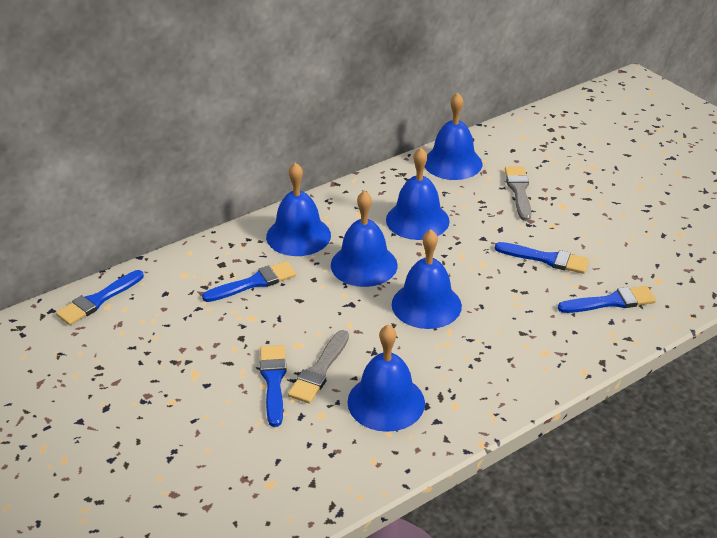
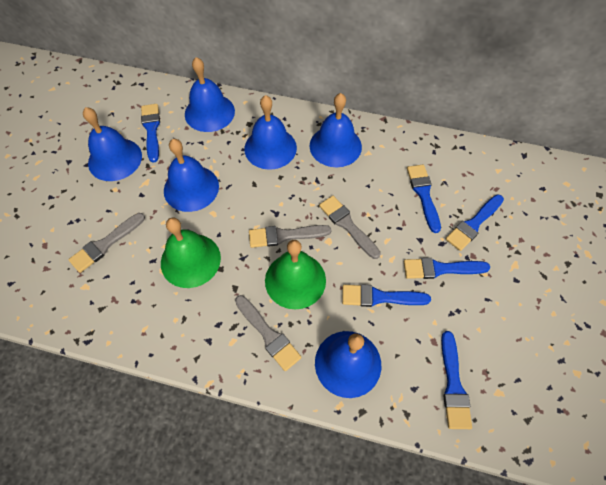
blue brush: [56,270,144,325] [202,261,296,302] [260,345,287,427] [495,242,589,274] [558,286,656,313] = 5 -> [141,104,160,163] [342,284,431,307] [404,258,490,279] [407,165,441,233] [441,331,472,429] [446,195,504,251] = 6
green bell: none = 0 -> [161,218,221,288] [265,240,326,309] = 2
grey brush: [288,330,349,404] [505,166,531,221] = 2 -> [68,213,145,273] [235,295,302,371] [249,225,331,248] [319,196,381,259] = 4

